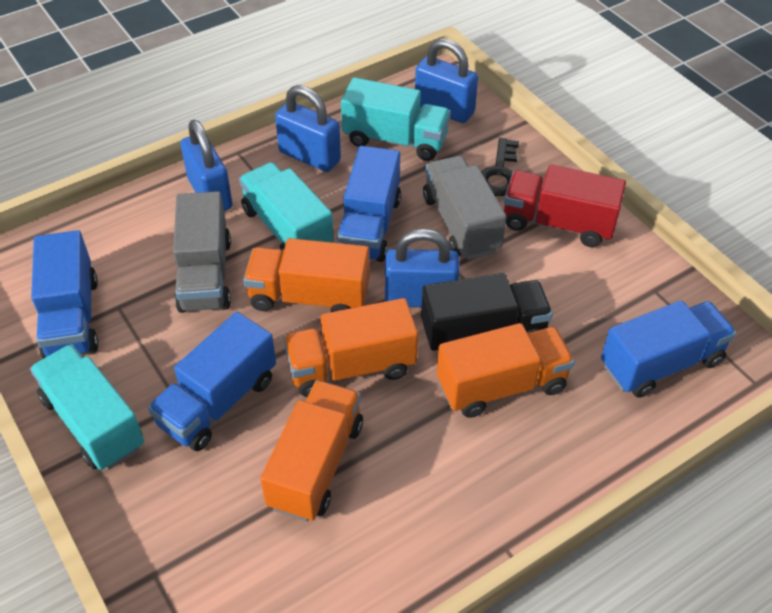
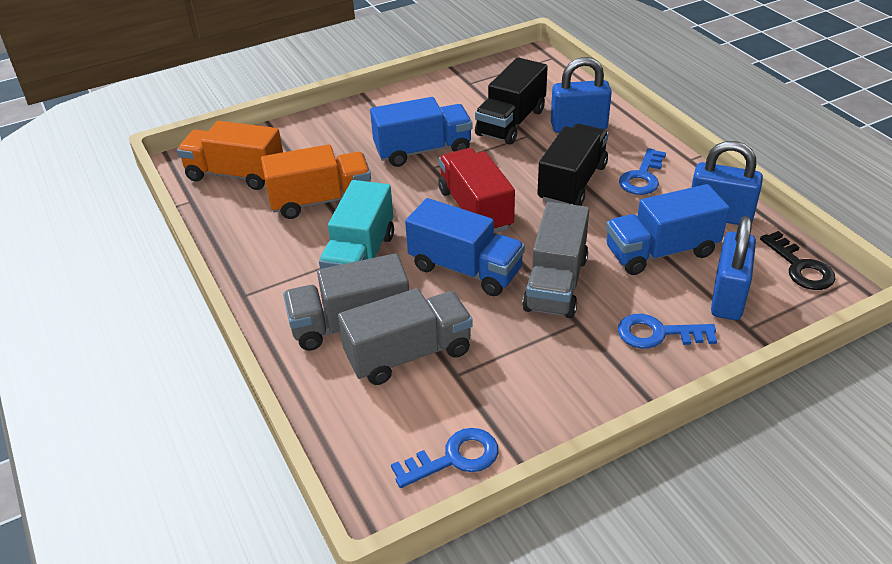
black truck: [421,273,553,351] = 1 -> [475,57,548,145] [537,124,609,206] = 2
blue key: none = 0 -> [391,428,498,488] [618,314,717,349] [619,148,666,195] = 3
blue padlock: [180,120,233,211] [275,85,341,172] [385,229,460,307] [415,39,478,123] = 4 -> [551,57,612,133] [691,141,763,225] [711,216,756,320] = 3
blue truck: [31,230,99,359] [148,312,276,451] [336,146,401,262] [601,300,737,398] = 4 -> [370,97,472,167] [405,198,525,296] [606,184,730,275] = 3
grey truck: [173,191,231,313] [423,156,507,260] = 2 -> [283,253,409,351] [338,288,473,385] [522,202,589,318] = 3
orange truck: [243,238,370,312] [261,380,363,522] [283,298,418,397] [437,323,575,418] = 4 -> [177,121,283,190] [261,144,371,219] = 2
turquoise truck: [30,344,144,470] [239,162,334,252] [341,77,451,161] = 3 -> [319,180,394,269] = 1

